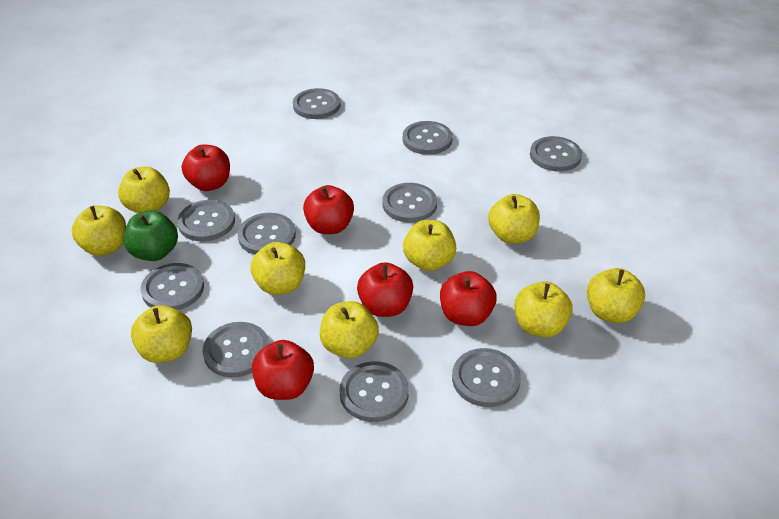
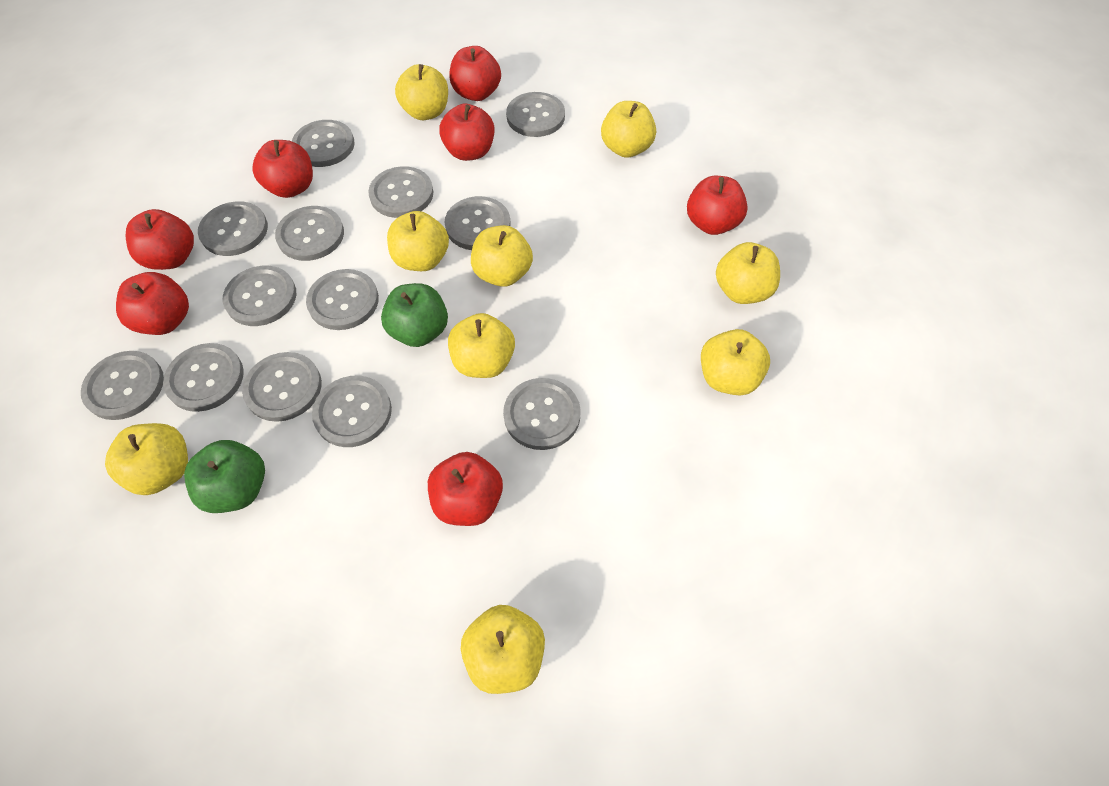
green apple: [124,210,178,261] = 1 -> [184,440,265,513] [381,283,448,347] = 2
grey button: [141,263,204,310] [177,200,235,241] [203,322,269,378] [238,213,296,255] [293,88,340,119] [339,361,409,422] [382,183,437,223] [403,121,453,155] [452,348,521,407] [530,136,582,171] = 10 -> [81,351,164,420] [163,343,244,412] [198,201,268,256] [223,266,296,326] [242,352,322,422] [275,206,344,261] [292,120,355,167] [306,269,379,330] [312,376,392,447] [368,166,433,218] [445,196,510,250] [503,378,581,450] [506,92,565,137] = 13
red apple: [182,144,230,191] [252,340,314,400] [303,185,354,234] [357,262,413,317] [440,271,497,326] = 5 -> [116,272,189,335] [126,209,194,270] [252,140,313,198] [428,452,503,526] [439,104,495,161] [449,46,501,101] [687,176,748,235] = 7

